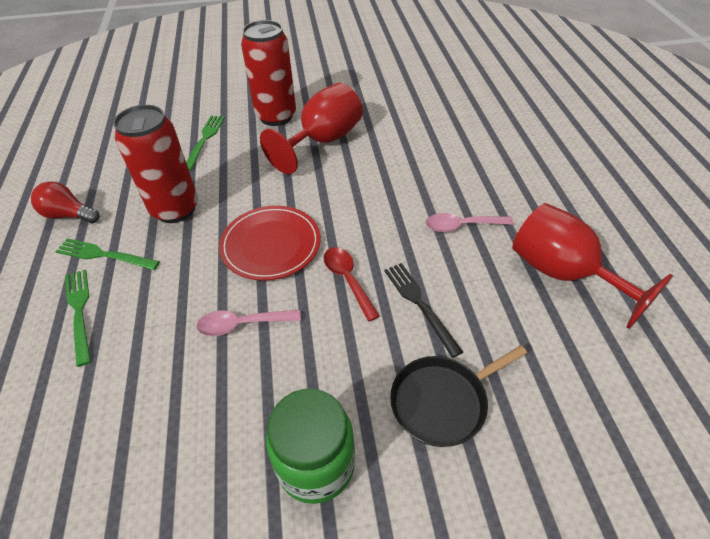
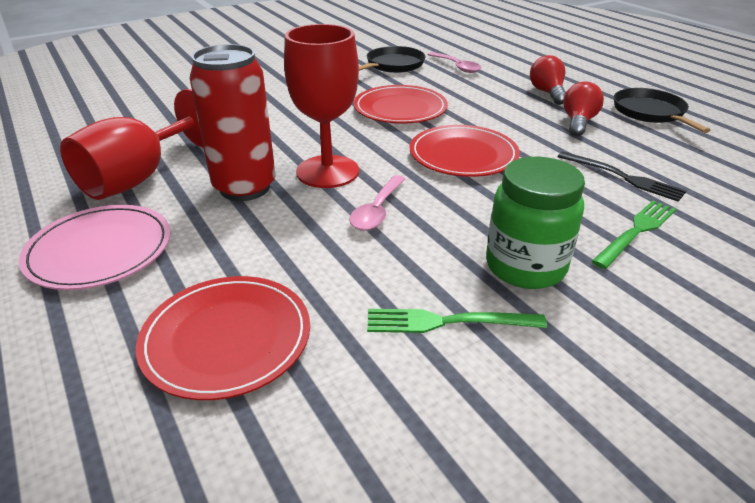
black pan: [390,345,527,447] = 1 -> [359,46,425,73] [614,88,710,133] = 2
green fork: [55,238,160,270] [65,269,91,367] [186,116,225,171] = 3 -> [367,309,547,333] [592,200,676,269] = 2
pink plate: none = 0 -> [19,205,171,290] = 1
red can: [113,105,198,223] [241,20,296,126] = 2 -> [190,44,276,201] = 1
red light bulb: [31,181,100,223] = 1 -> [530,55,566,105] [563,82,604,136] = 2
red plate: [219,206,321,281] = 1 -> [136,276,310,400] [354,85,448,124] [410,125,520,177] = 3
red spoon: [324,247,380,321] = 1 -> none = 0

